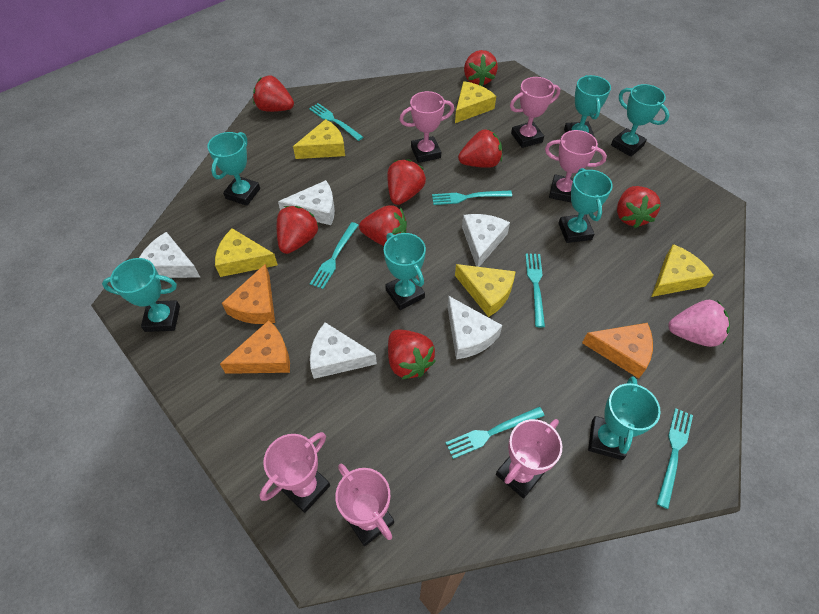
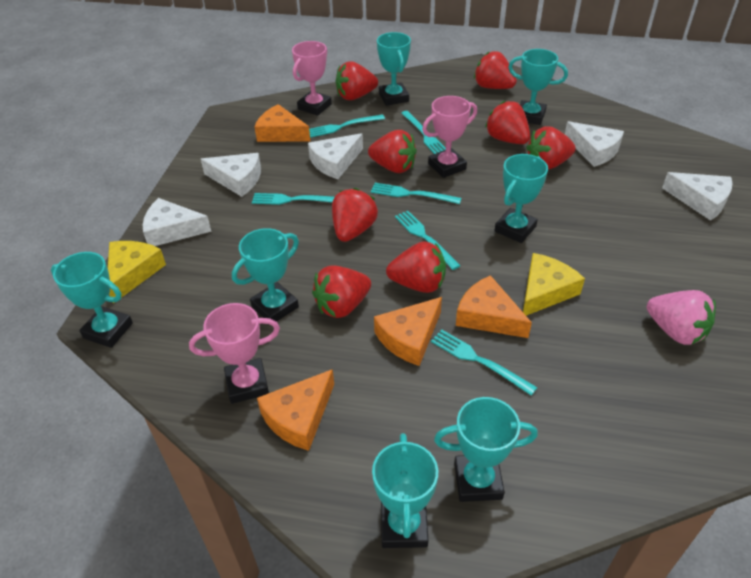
orange cheese: [220,320,290,374] [222,264,275,324] [582,323,653,378] = 3 -> [254,104,310,142] [257,369,334,451] [374,297,442,366] [456,275,532,338] = 4
pink trophy: [259,432,330,513] [335,464,394,546] [399,91,454,163] [496,419,562,499] [510,77,560,148] [545,130,607,202] = 6 -> [189,303,280,404] [292,41,332,116] [422,96,477,178] = 3
yellow cheese: [215,228,278,277] [293,119,345,159] [455,81,496,123] [455,264,516,317] [651,244,714,297] = 5 -> [108,241,166,304] [523,253,585,316] = 2

